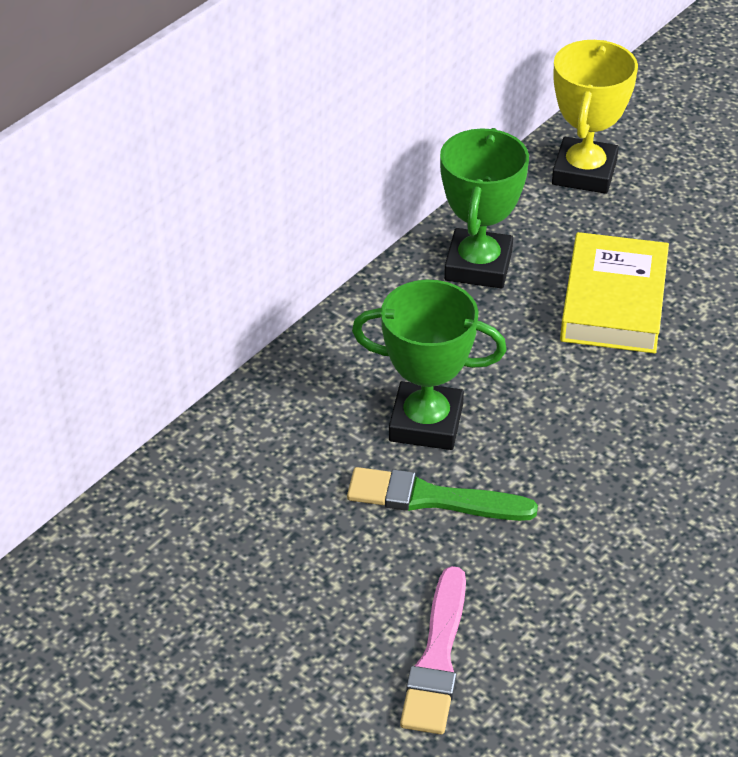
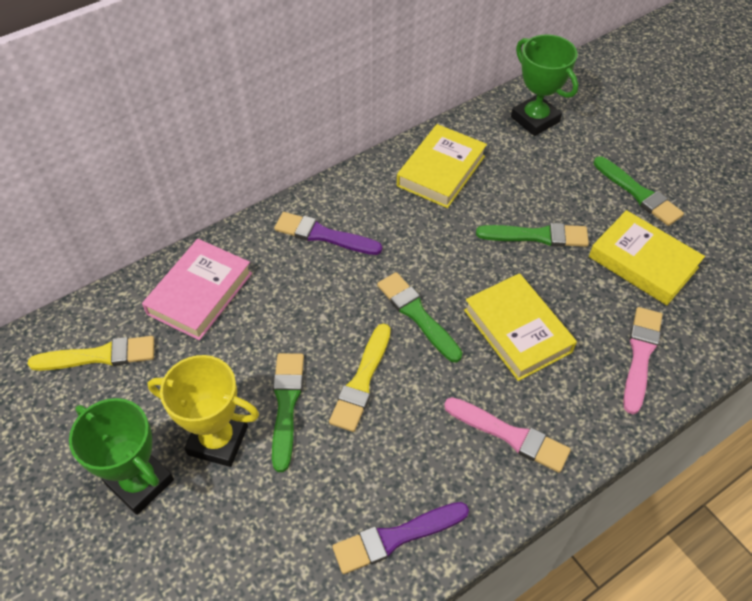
green brush: [347,467,538,521] = 1 -> [272,353,304,472] [377,272,462,362] [476,223,589,247] [594,157,684,226] = 4
pink book: none = 0 -> [142,239,252,340] = 1
pink brush: [400,566,466,734] = 1 -> [444,397,571,473] [623,307,662,414] = 2
purple brush: none = 0 -> [274,212,382,255] [332,502,469,574] = 2
yellow book: [560,232,669,354] = 1 -> [397,124,487,208] [464,273,577,381] [589,210,705,305] = 3
yellow brush: none = 0 -> [28,336,154,371] [329,323,391,432] = 2

